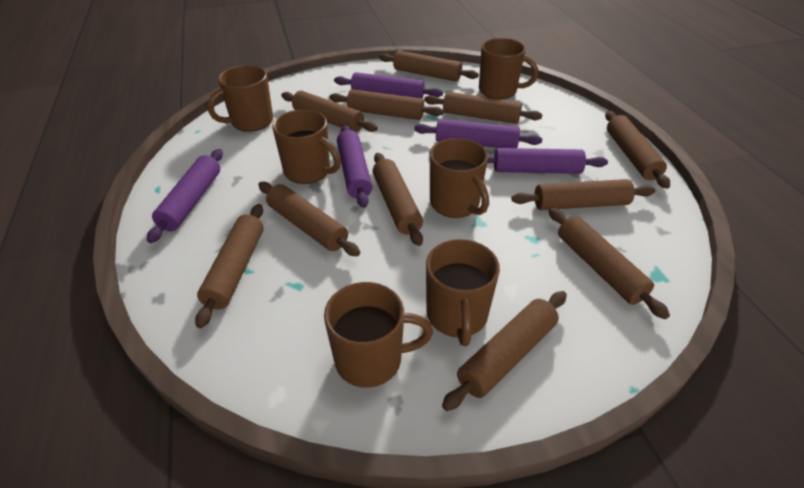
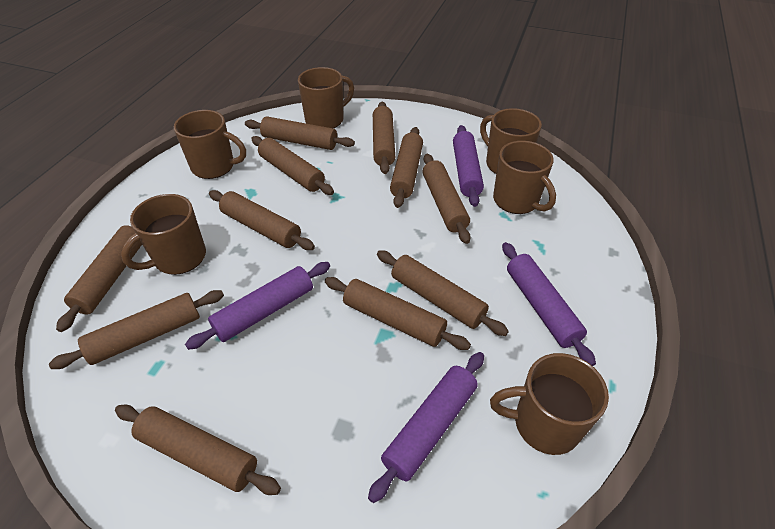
purple rolling pin: [147,149,223,243] [334,72,443,99] [337,125,372,208] [414,119,542,148] [487,148,608,174] = 5 -> [185,262,330,350] [368,352,484,503] [453,125,484,207] [502,242,596,366] = 4

